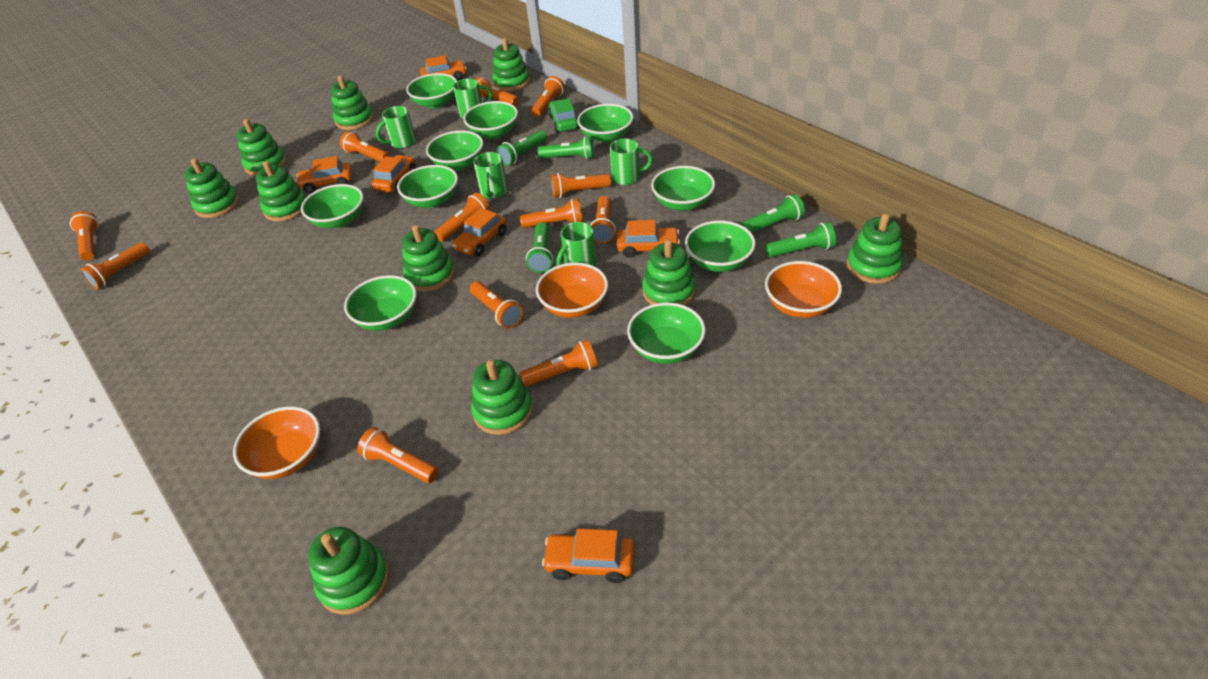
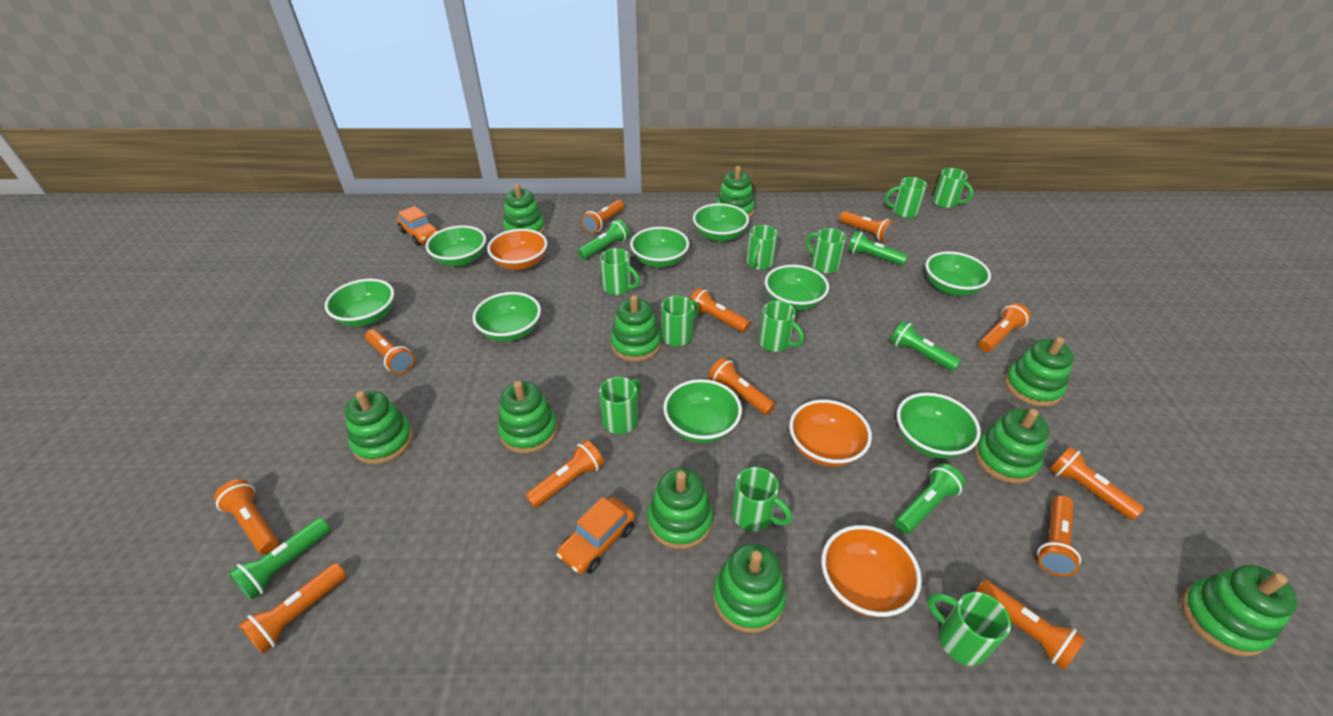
green bowl: [301,184,364,228] [344,275,417,331] [397,165,458,208] [406,73,457,108] [426,130,483,171] [463,101,518,139] [577,104,633,143] [627,303,706,364] [651,166,715,211] [685,221,756,272] = 10 -> [325,279,394,327] [426,225,486,267] [472,292,541,342] [630,227,689,268] [663,379,742,443] [693,203,749,242] [765,265,829,311] [897,393,981,459] [926,251,991,296] = 9
green car: [548,98,580,133] = 1 -> none = 0
green mug: [376,106,416,149] [453,78,492,118] [474,152,508,199] [557,222,596,266] [610,139,653,185] = 5 -> [599,377,641,434] [600,248,640,295] [661,296,699,346] [732,467,792,532] [747,225,778,270] [759,301,804,352] [806,228,846,274] [885,177,927,218] [928,592,1011,666] [933,168,974,208] = 10
orange car: [296,156,352,193] [372,155,416,193] [420,55,467,80] [452,208,507,256] [542,528,635,583] [617,220,680,258] = 6 -> [397,206,439,246] [556,497,635,574] = 2

